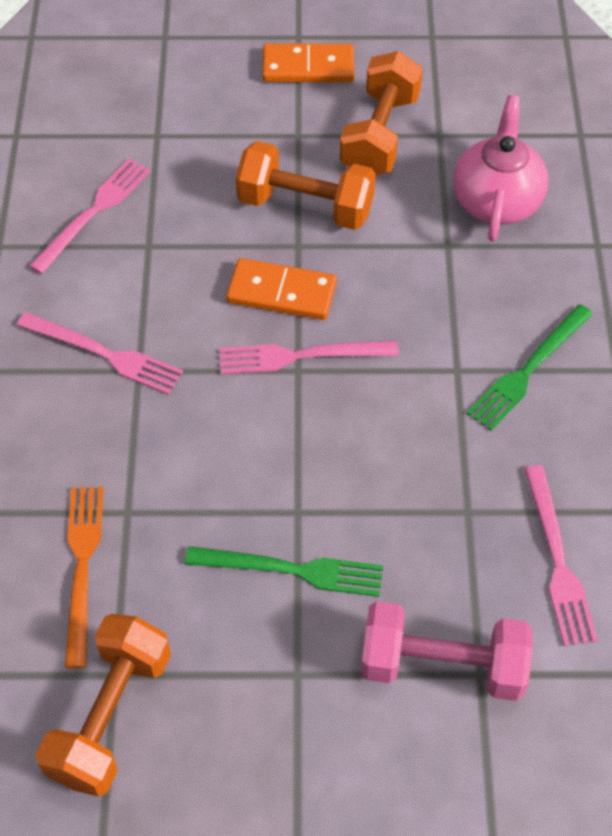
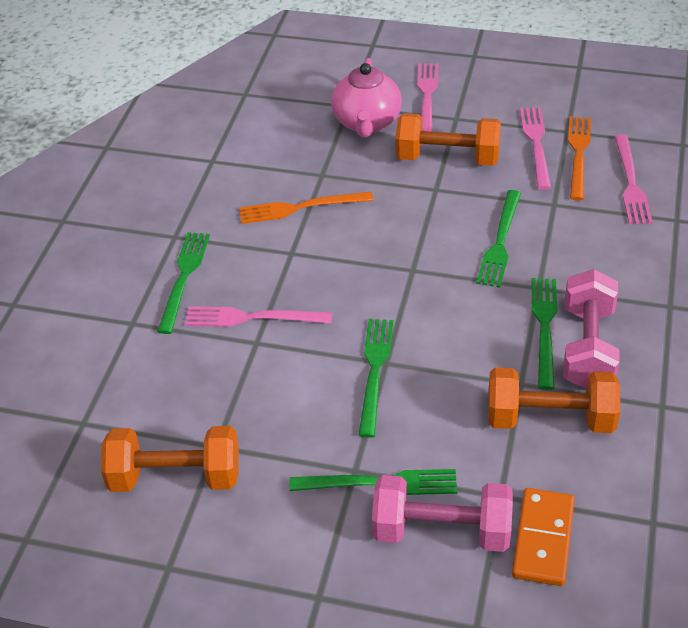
green fork: [185,546,383,597] [467,304,593,431] = 2 -> [157,232,210,334] [290,469,457,495] [359,319,393,438] [476,190,521,288] [531,278,557,390] = 5
orange domino: [226,258,337,320] [262,43,354,82] = 2 -> [512,488,575,586] = 1
orange fork: [65,487,104,668] = 1 -> [239,192,374,224] [568,116,591,200] = 2
pink dumbbell: [361,601,533,701] = 1 -> [372,475,513,552] [563,269,620,389] = 2

